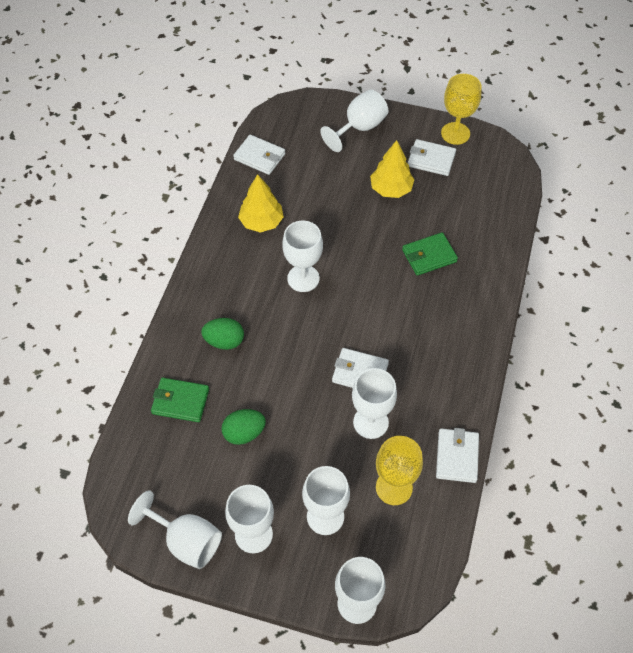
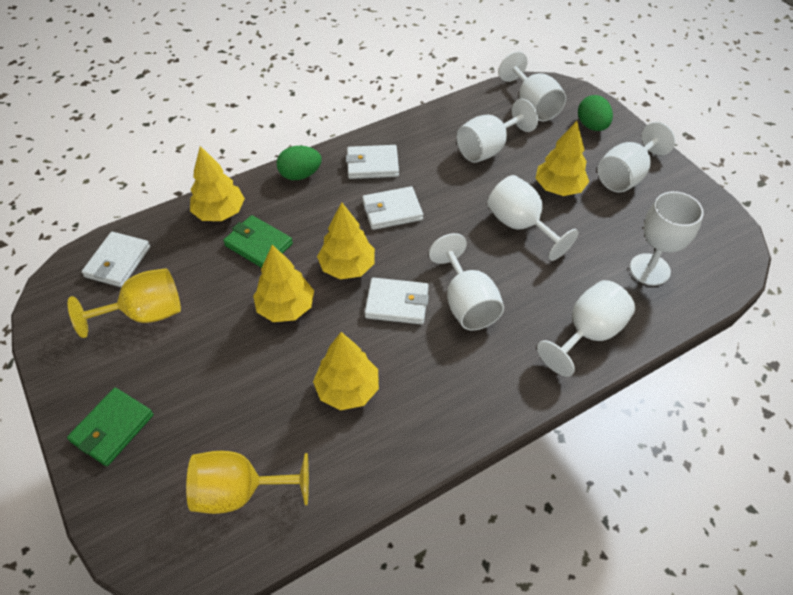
yellow tree: [238,174,284,233] [370,140,415,198] = 2 -> [190,146,245,221] [253,245,314,322] [313,332,379,410] [317,202,375,280] [535,121,589,196] = 5

